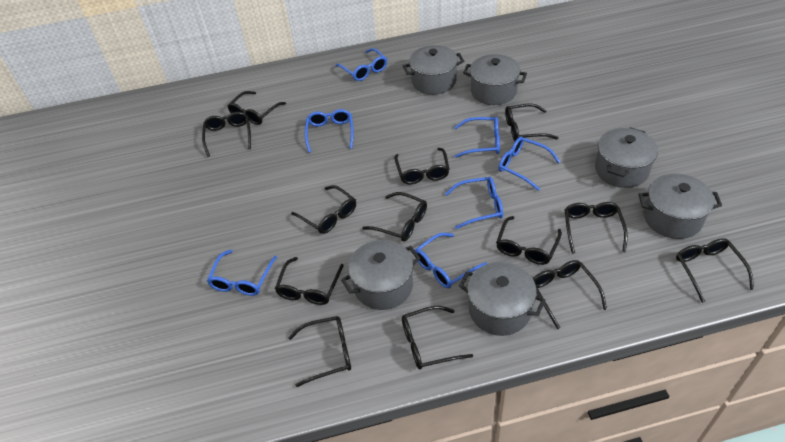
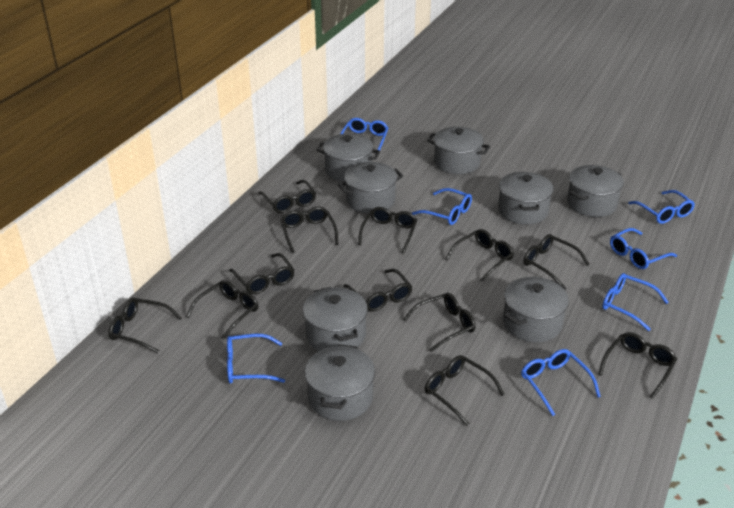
black glasses: [202,112,251,157] [228,91,286,125] [275,257,344,305] [288,316,351,387] [291,185,356,234] [362,192,427,242] [394,148,449,184] [402,306,473,369] [496,216,562,265] [505,104,558,141] [533,260,607,329] [564,202,628,254] [676,238,754,303] = 13 -> [108,298,182,354] [186,280,259,340] [229,253,294,294] [258,180,316,213] [280,207,338,253] [343,269,412,311] [358,207,417,254] [403,293,476,352] [425,355,505,426] [445,229,514,282] [523,234,590,286] [598,332,677,399] = 12
grey pot: [341,240,420,310] [403,45,464,95] [459,262,545,336] [463,54,527,105] [595,127,658,188] [638,173,722,239] = 6 -> [303,287,368,351] [305,344,375,421] [316,134,380,182] [338,162,403,214] [427,127,490,174] [498,172,554,225] [503,277,569,342] [567,165,624,217] = 8

